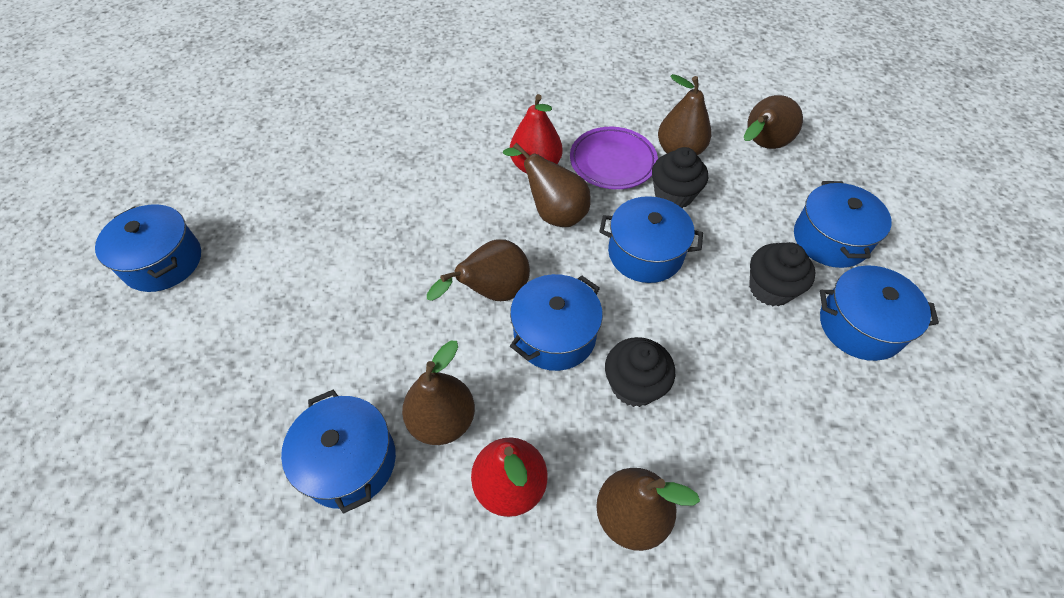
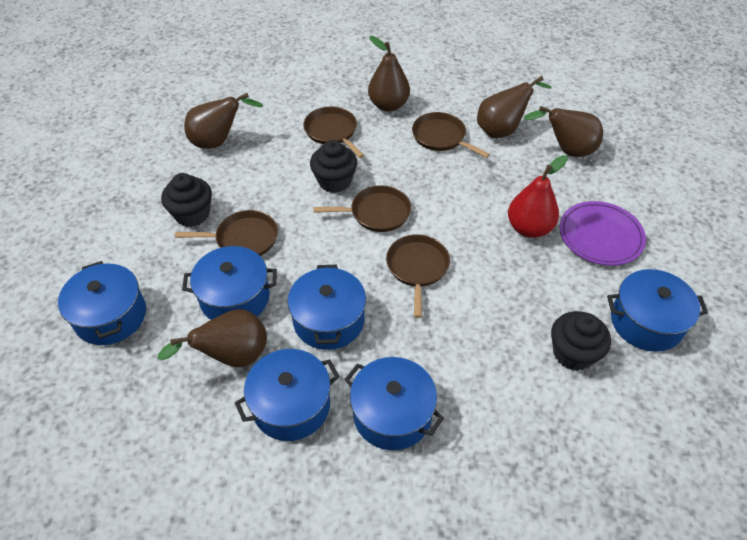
brown pan: none = 0 -> [175,210,278,256] [303,106,364,158] [313,185,411,232] [386,234,450,318] [412,112,490,158] = 5
brown pear: [402,341,475,445] [427,239,530,301] [503,143,591,227] [596,468,700,551] [658,74,711,156] [744,95,803,149] = 6 -> [157,309,267,367] [184,93,263,149] [368,36,410,112] [477,76,552,138] [524,106,603,157] = 5
red pear: [471,437,547,517] [510,94,562,174] = 2 -> [508,155,568,238] = 1

